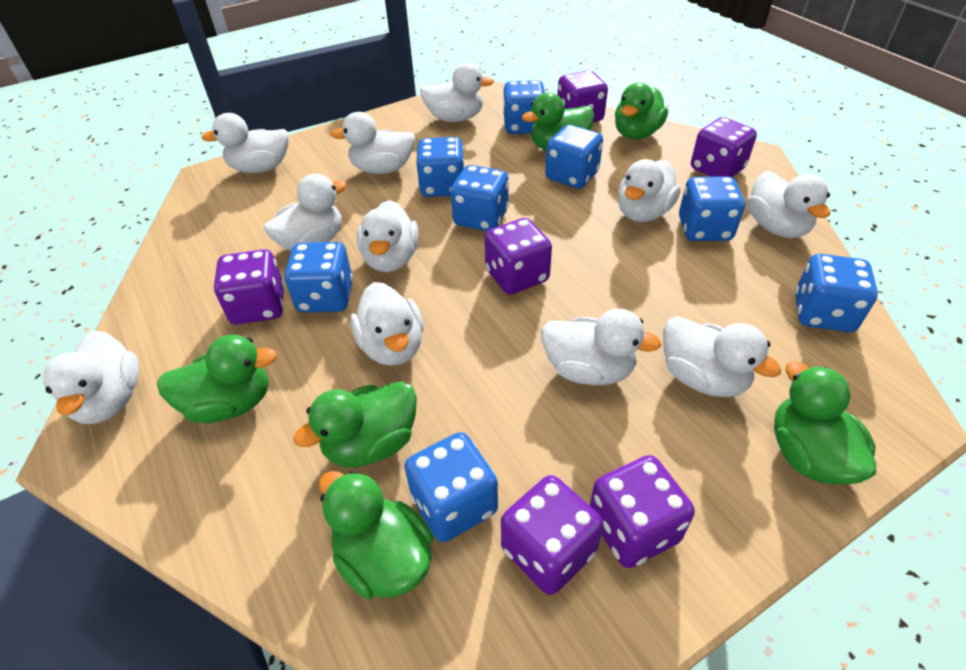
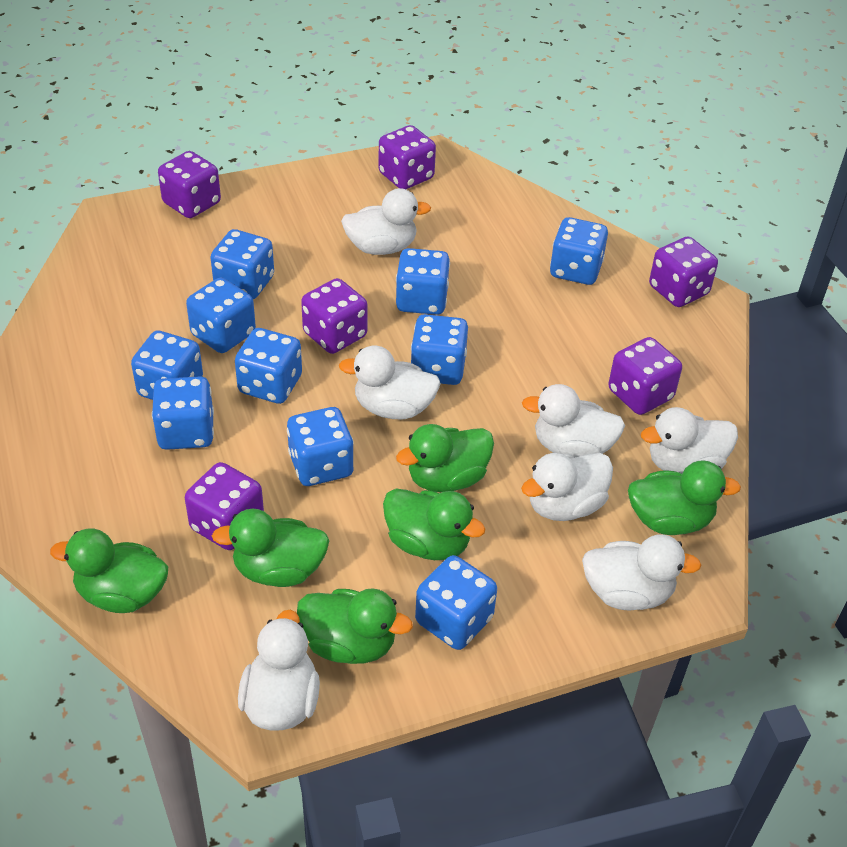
blue dice: [284,242,353,312] [404,432,498,542] [416,137,465,197] [451,165,509,231] [503,80,545,134] [545,125,603,189] [679,176,745,241] [795,254,878,332] = 8 -> [131,331,203,400] [152,376,214,450] [186,277,256,353] [210,229,274,299] [235,328,302,404] [287,407,354,486] [396,248,450,315] [411,314,468,385] [415,555,497,650] [550,217,608,285] = 10
white duck: [43,331,139,424] [201,113,289,173] [264,174,347,251] [331,112,415,174] [351,282,423,366] [357,200,419,272] [420,62,494,122] [541,309,661,385] [618,159,681,222] [663,316,781,397] [747,171,830,238] = 11 -> [238,610,320,731] [339,346,441,420] [341,188,431,255] [521,453,613,521] [522,384,625,458] [582,534,701,611] [641,407,738,474] = 7

